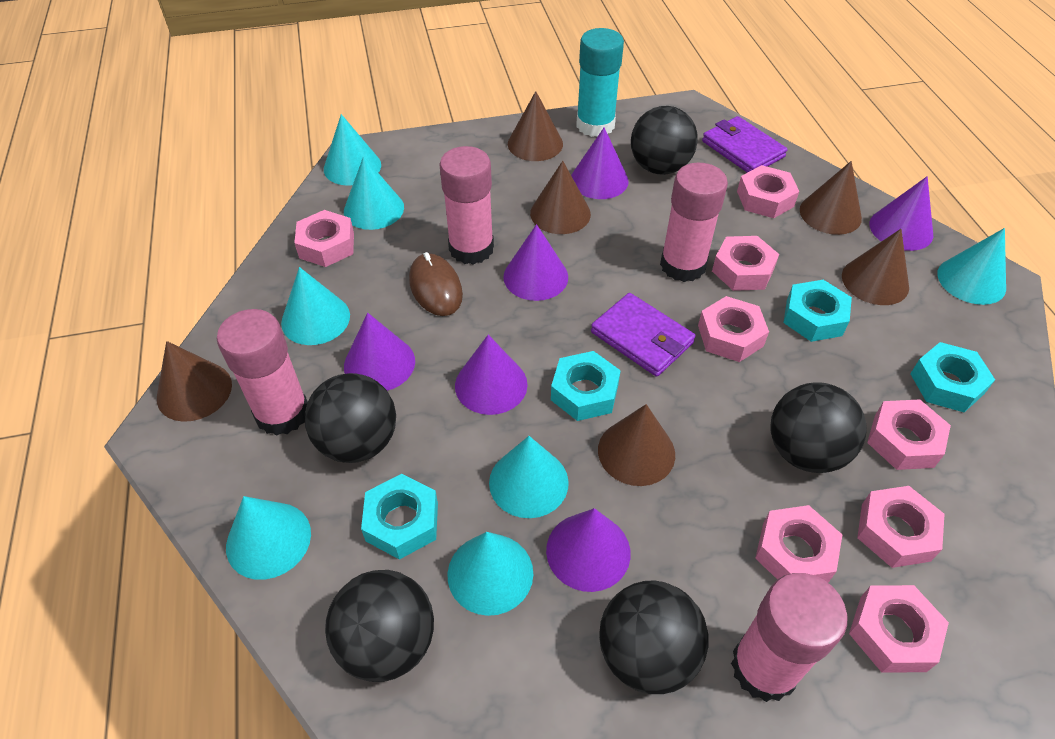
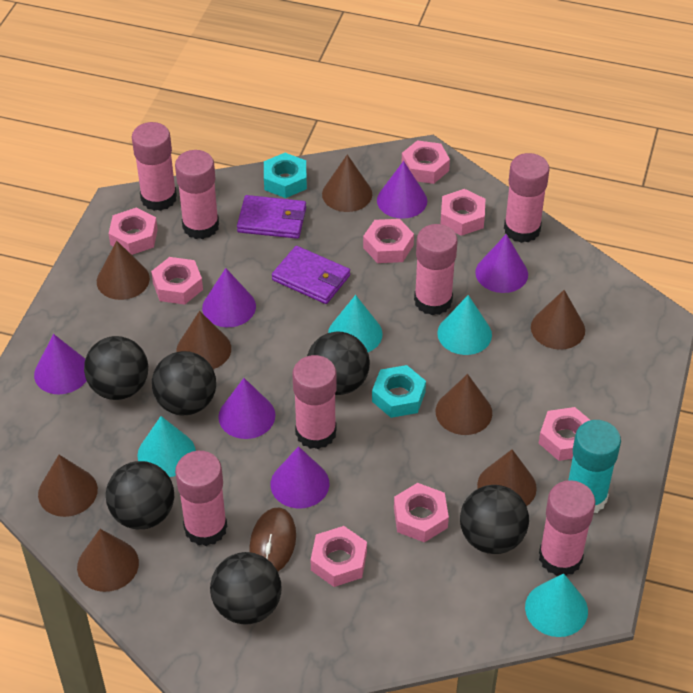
black ball: [305,373,396,463] [325,570,434,682] [599,580,709,694] [631,106,698,175] [770,382,867,473] = 5 -> [84,336,148,400] [106,461,174,529] [152,351,216,415] [210,552,282,625] [307,332,370,395] [460,485,529,554] = 6
brown cone: [157,341,232,422] [508,91,563,161] [530,161,591,234] [598,404,675,486] [800,161,862,235] [842,229,909,305] = 6 -> [38,455,98,517] [77,529,139,592] [97,241,150,300] [176,311,231,369] [322,155,372,212] [436,374,492,435] [477,450,537,506] [531,290,585,350] = 8
pink glue stick: [217,309,308,436] [439,146,494,265] [660,163,728,282] [731,573,847,702] = 4 -> [132,122,177,211] [175,150,219,239] [175,451,227,546] [293,355,337,449] [414,224,458,315] [504,153,550,243] [539,480,595,576] = 7
turquoise cone: [226,496,311,580] [281,267,350,345] [324,114,381,186] [344,156,404,230] [448,532,533,616] [489,436,569,518] [937,228,1006,305] = 7 -> [137,416,196,477] [328,295,383,352] [437,295,492,355] [525,573,588,637] = 4
turquoise nut: [361,474,438,560] [551,351,621,421] [783,280,852,342] [910,342,995,412] = 4 -> [264,153,307,198] [372,365,426,418] = 2

